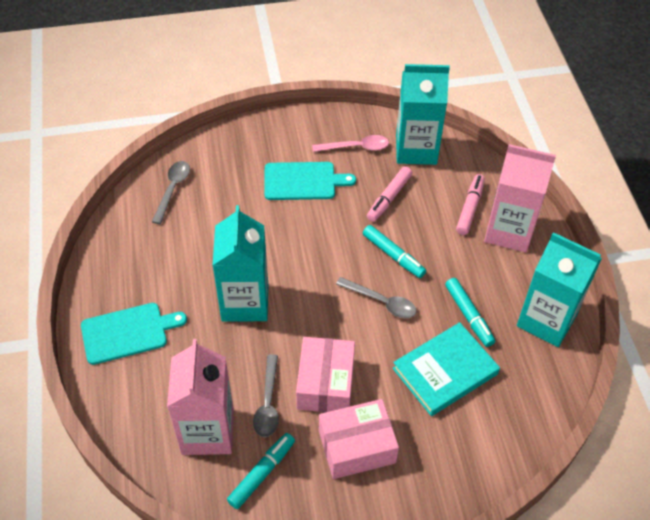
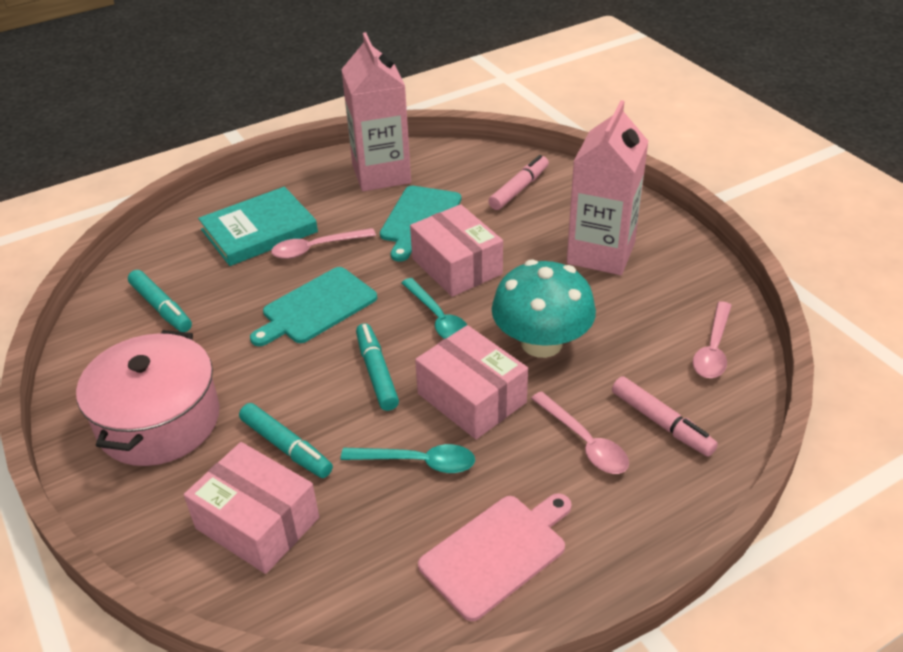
grey spoon: [152,161,190,224] [253,354,279,437] [336,277,417,318] = 3 -> none = 0
pink box: [296,337,355,412] [319,399,399,479] = 2 -> [184,442,319,574] [410,204,503,297] [415,325,528,439] = 3
pink cutting board: none = 0 -> [418,493,572,621] = 1
pink pot: none = 0 -> [76,330,220,466] = 1
pink spoon: [312,135,389,152] = 1 -> [271,228,376,259] [531,391,629,474] [693,301,732,378] = 3
turquoise carton: [212,205,268,322] [396,64,450,165] [517,232,602,347] = 3 -> none = 0
turquoise mushroom: none = 0 -> [492,260,596,358] = 1
turquoise spoon: none = 0 -> [341,444,475,473] [401,278,467,339] = 2

